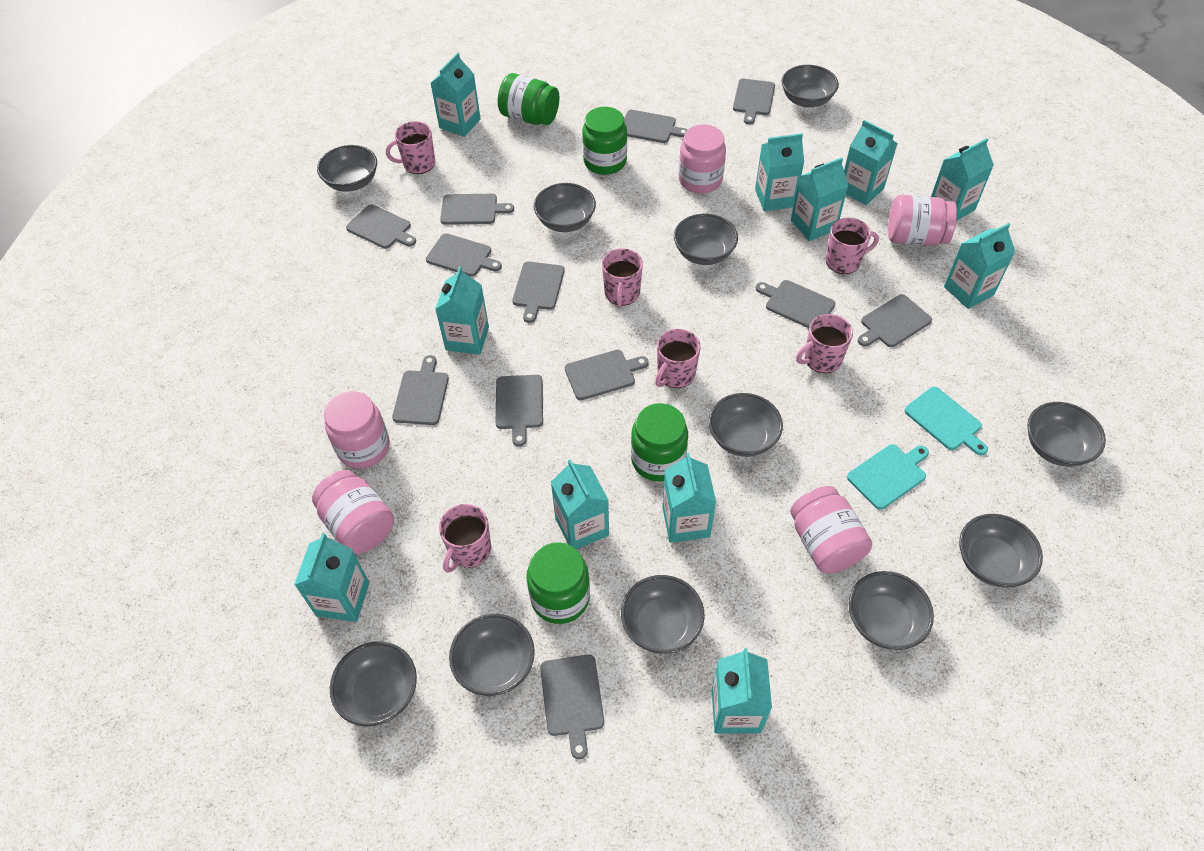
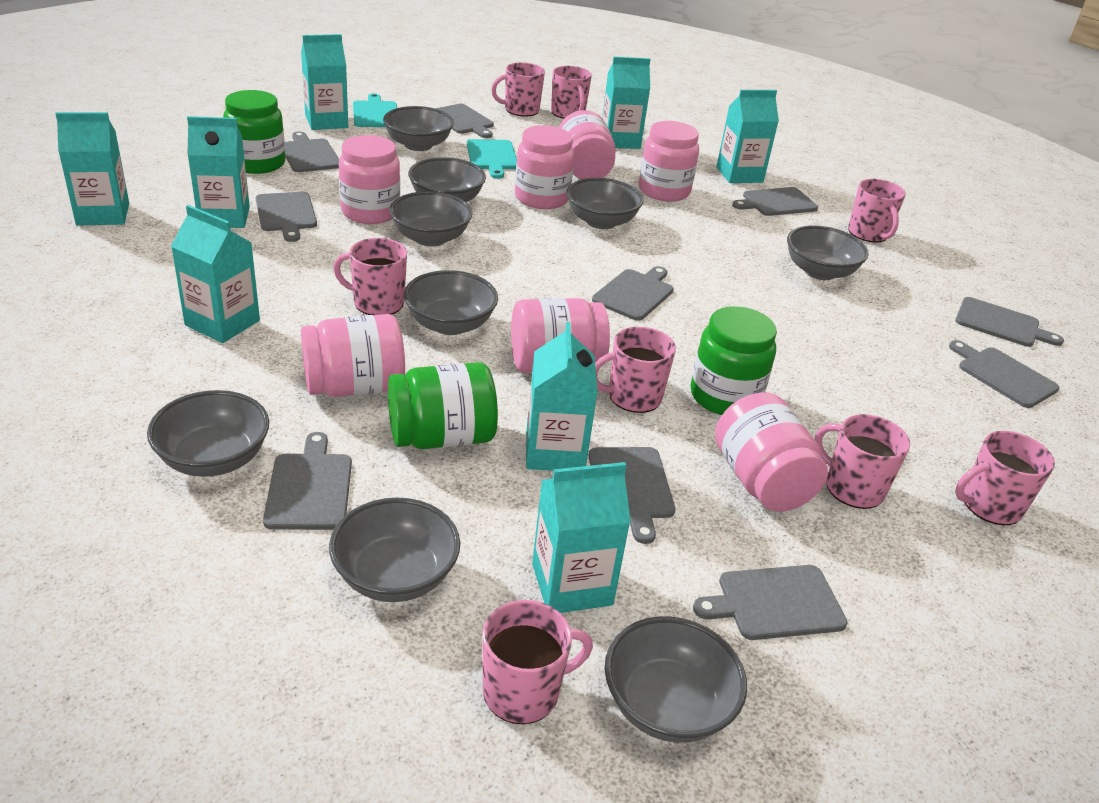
green jar: [498,73,559,125] [526,542,590,624] [582,107,627,175] [631,403,688,481] = 4 -> [223,90,285,174] [388,362,498,449] [691,306,777,415] = 3
grey bowl: [317,145,377,192] [330,641,417,726] [449,614,535,696] [534,183,596,232] [621,575,705,654] [674,214,738,265] [709,393,783,457] [782,65,839,107] [848,571,934,650] [959,514,1043,587] [1027,402,1106,467] = 11 -> [147,390,269,477] [329,498,460,602] [383,106,454,151] [389,191,472,247] [404,270,498,335] [408,157,486,202] [566,178,643,229] [605,616,747,743] [787,225,869,280] = 9
grey cutting board: [346,204,416,249] [392,355,449,425] [426,233,502,277] [440,194,514,225] [496,375,543,447] [512,262,565,323] [540,654,604,759] [565,350,649,400] [624,110,688,143] [733,79,775,124] [756,280,835,328] [857,294,932,347] = 12 -> [256,192,317,242] [263,432,352,530] [285,132,339,172] [435,104,494,138] [588,447,675,544] [592,266,674,321] [693,565,848,640] [732,187,818,216] [949,340,1059,408] [955,297,1064,347] = 10
pink jar: [312,470,394,554] [324,391,390,469] [679,125,726,193] [790,486,872,574] [888,195,957,246] = 5 -> [301,314,405,397] [339,135,400,224] [511,298,610,373] [515,125,574,209] [559,110,616,179] [639,121,699,202] [715,392,828,512] = 7
pink mug: [386,121,435,174] [439,504,491,573] [602,248,643,308] [655,329,701,388] [796,314,853,373] [825,218,879,274] = 6 -> [333,238,407,315] [482,600,593,724] [491,62,545,116] [551,66,592,119] [595,327,676,413] [815,414,910,509] [848,179,906,242] [955,431,1055,525] = 8
turquoise carton: [294,533,369,622] [431,52,481,137] [435,266,489,355] [551,459,609,549] [662,453,716,543] [712,648,772,734] [755,133,804,211] [791,157,848,241] [844,120,897,205] [931,138,994,220] [944,223,1015,309] = 11 -> [55,112,129,226] [171,205,260,343] [187,116,250,228] [301,34,348,130] [526,322,598,471] [532,462,631,613] [602,57,650,149] [716,90,779,183] = 8

